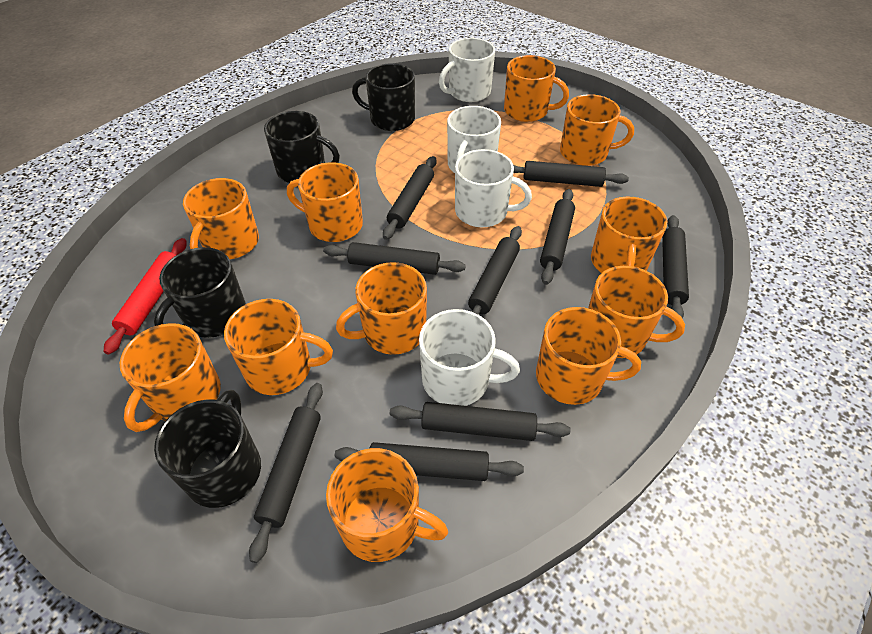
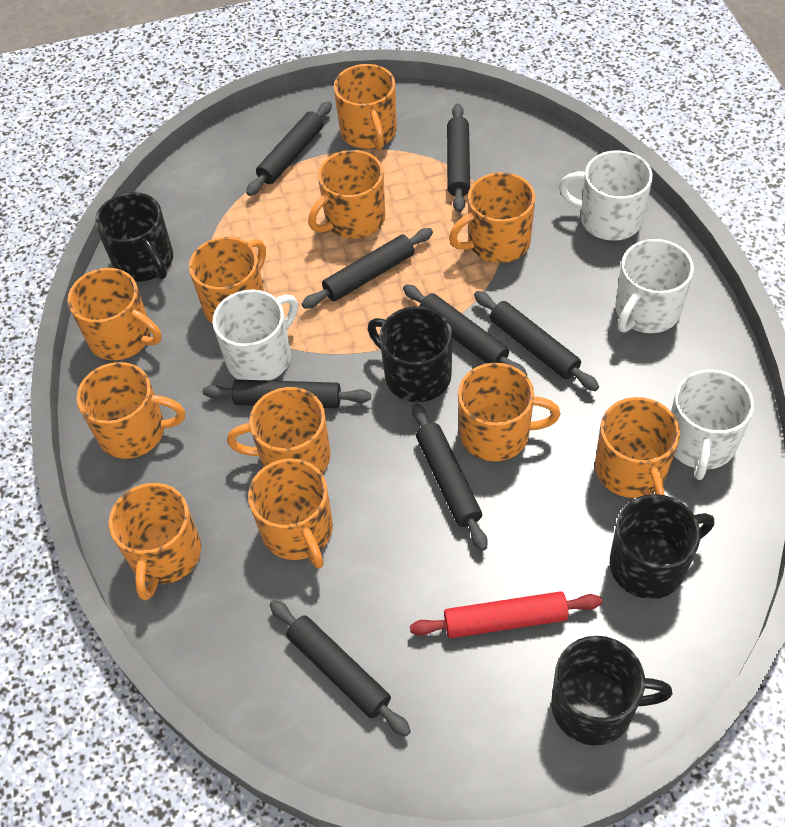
black rolling pin: [249,383,323,563] [323,242,466,275] [335,442,524,481] [383,156,437,240] [390,402,571,441] [468,226,522,315] [513,161,629,187] [540,189,575,285] [662,215,689,318] = 9 -> [203,380,371,408] [246,101,332,196] [270,600,411,737] [302,228,433,309] [403,284,527,376] [412,403,487,551] [447,103,470,212] [474,291,599,391] = 8

